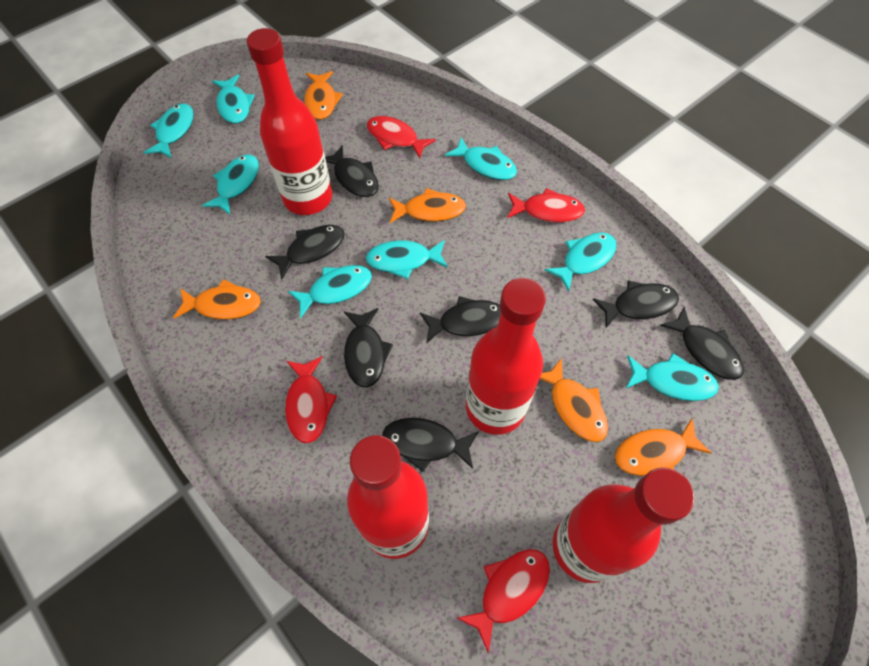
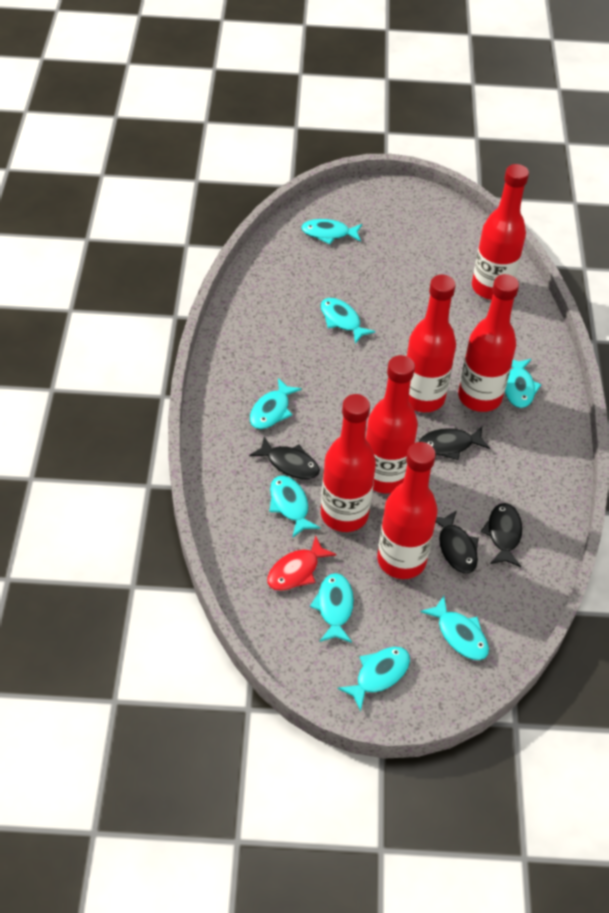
black fish: [265,225,345,280] [325,145,379,197] [344,308,393,388] [382,418,479,472] [420,296,501,344] [593,281,679,328] [660,307,744,380] = 7 -> [249,436,320,479] [419,427,490,460] [436,510,479,573] [481,503,522,567] = 4
orange fish: [173,279,261,320] [304,71,343,120] [389,188,466,223] [540,358,608,442] [615,418,711,476] = 5 -> none = 0
red bottle: [247,28,332,215] [347,435,429,559] [466,278,546,435] [553,467,694,583] = 4 -> [321,394,376,532] [365,355,418,493] [377,442,438,579] [406,275,456,412] [458,274,519,412] [472,164,529,300] = 6
red fish: [285,356,337,443] [367,116,436,158] [457,549,550,654] [507,188,585,222] = 4 -> [267,535,337,591] = 1

